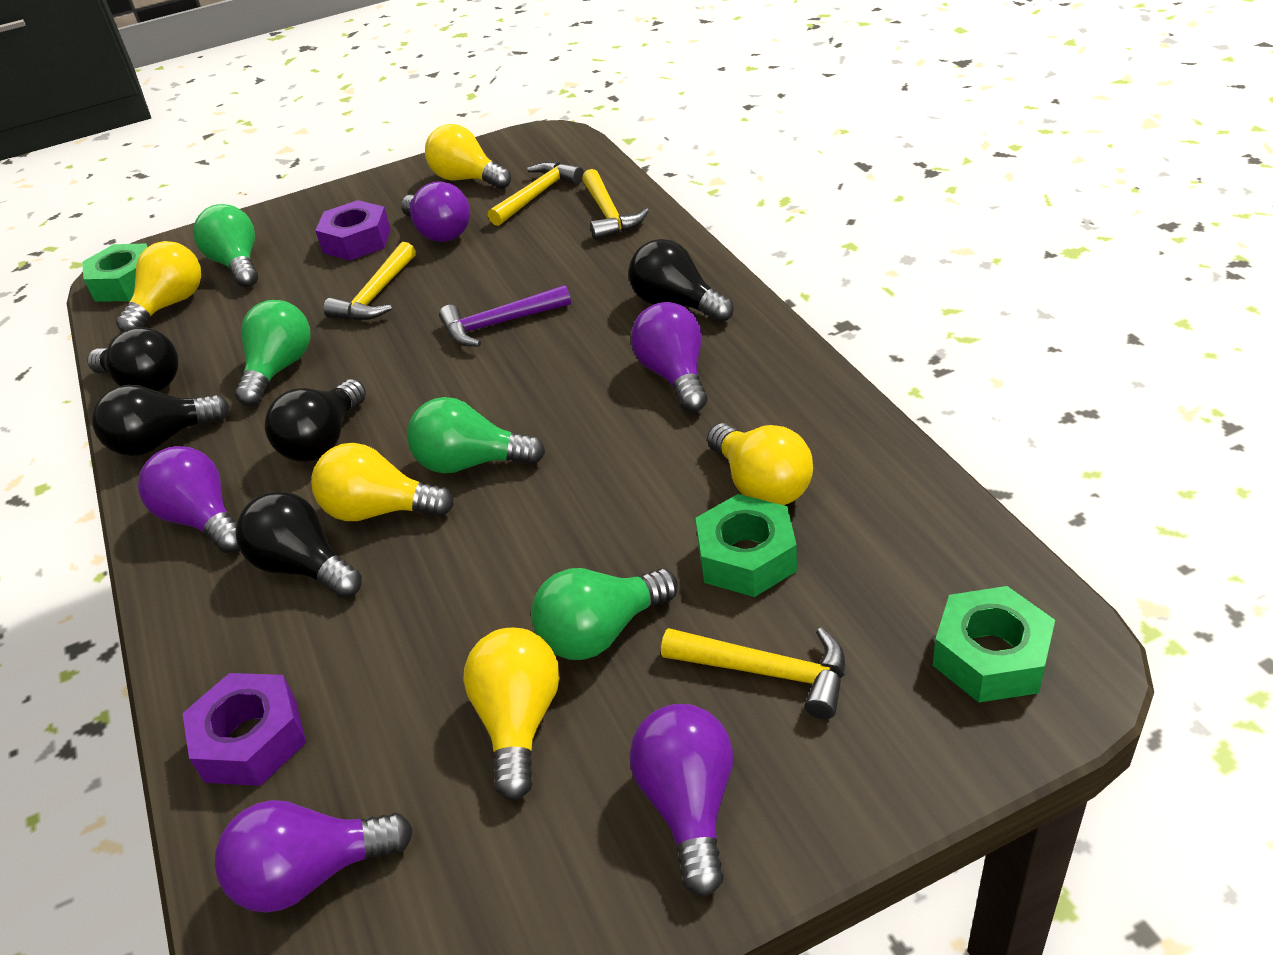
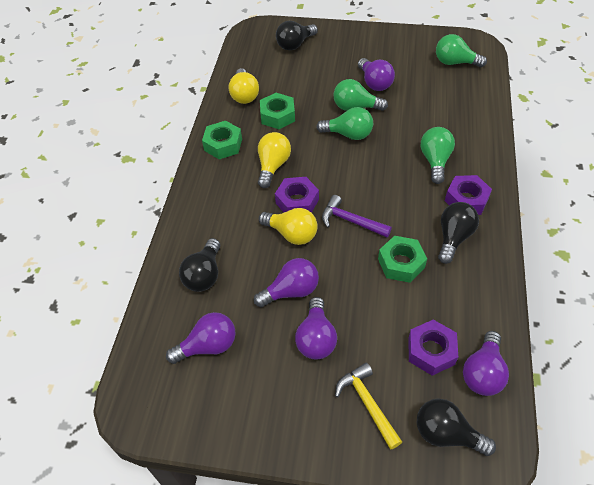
black light bulb: [87,327,179,392] [92,385,229,456] [236,491,362,598] [265,379,366,462] [629,239,734,322] = 5 -> [179,238,220,292] [276,21,318,50] [417,398,496,456] [438,202,479,264] = 4
purple nut: [182,673,306,786] [315,200,391,261] = 2 -> [275,177,319,213] [409,320,458,376] [445,175,492,215] = 3
yellow hammer: [323,242,416,321] [488,162,584,226] [582,169,649,240] [661,627,845,719] = 4 -> [335,363,402,449] = 1
yellow light bulb: [116,241,201,332] [311,443,454,521] [425,124,511,189] [463,628,560,801] [707,423,813,505] = 5 -> [229,68,259,104] [258,132,291,188] [259,208,318,245] = 3

